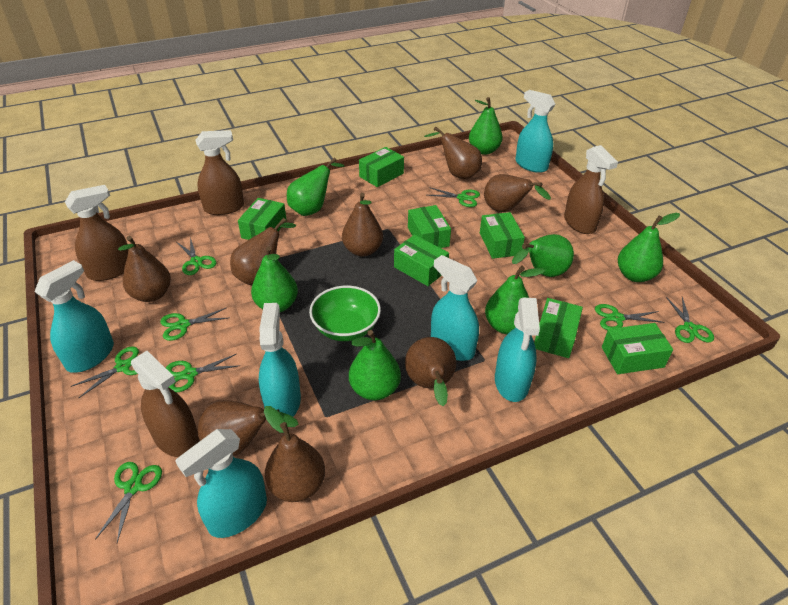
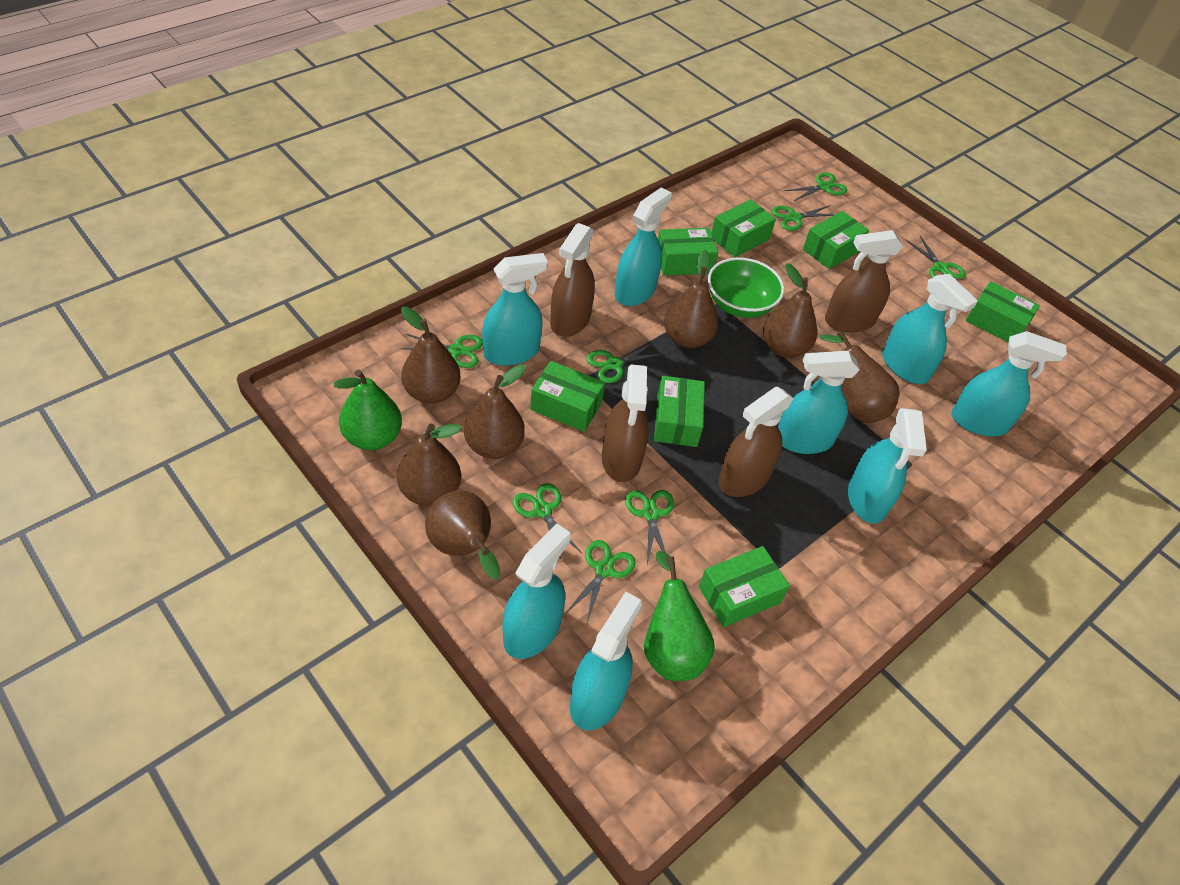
brown pear: [118,236,171,302] [198,400,298,456] [230,218,296,285] [264,406,325,502] [342,193,383,256] [405,337,456,406] [424,127,482,179] [484,174,551,212] = 8 -> [397,424,462,506] [401,307,461,404] [425,490,500,580] [464,364,526,459] [664,250,718,349] [763,263,817,358] [820,330,899,423] = 7
green pear: [251,246,298,312] [287,157,344,216] [349,330,401,400] [469,97,503,155] [485,266,546,334] [512,234,574,277] [618,213,680,282] = 7 -> [334,369,402,450] [644,551,715,681] = 2
turquoise spray bottle: [34,260,114,373] [175,429,267,538] [259,303,301,417] [431,255,479,361] [495,298,540,402] [515,90,555,173] = 6 -> [482,253,548,366] [503,524,571,659] [570,592,642,730] [615,187,672,306] [778,351,860,454] [848,408,927,524] [882,274,978,384] [951,331,1067,436] = 8

